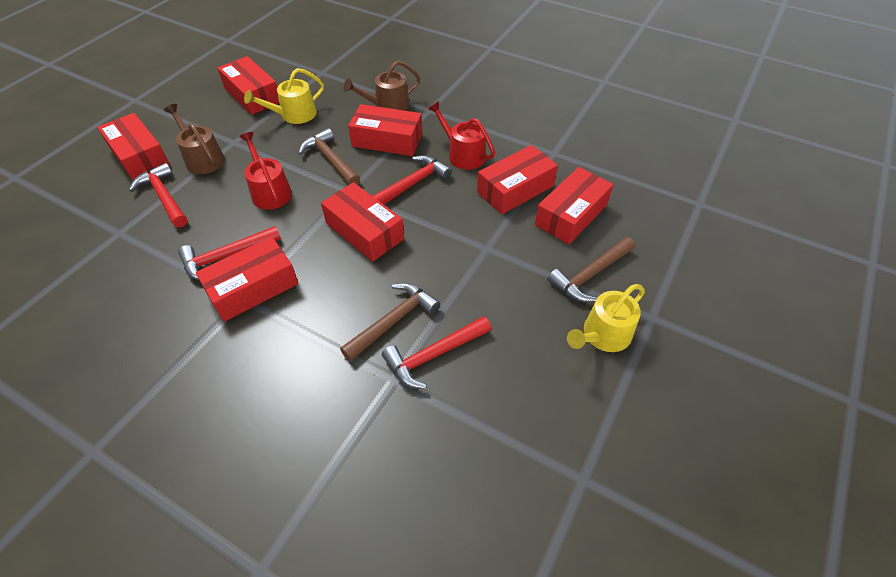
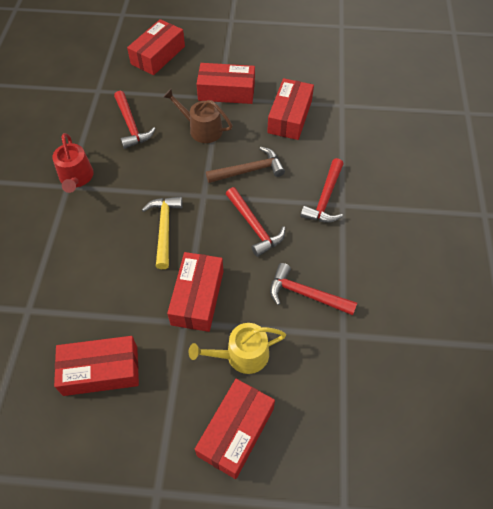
brown hammer: [299,128,360,185] [340,283,440,361] [547,237,635,302] = 3 -> [206,147,285,183] = 1
brown watering can: [164,104,225,174] [343,60,420,111] = 2 -> [163,89,233,143] = 1
red box: [97,113,170,180] [196,237,299,322] [217,56,279,115] [321,182,404,261] [348,104,422,156] [477,145,558,214] [535,167,613,244] = 7 -> [54,336,139,396] [127,19,185,75] [167,252,224,332] [195,379,275,479] [196,63,255,104] [267,78,314,140] = 6
red watering can: [239,132,292,209] [428,101,495,170] = 2 -> [52,133,94,193] = 1
yellow hammer: none = 0 -> [142,196,183,269] = 1
yellow watering can: [244,68,324,124] [567,284,645,352] = 2 -> [189,323,286,374] = 1

